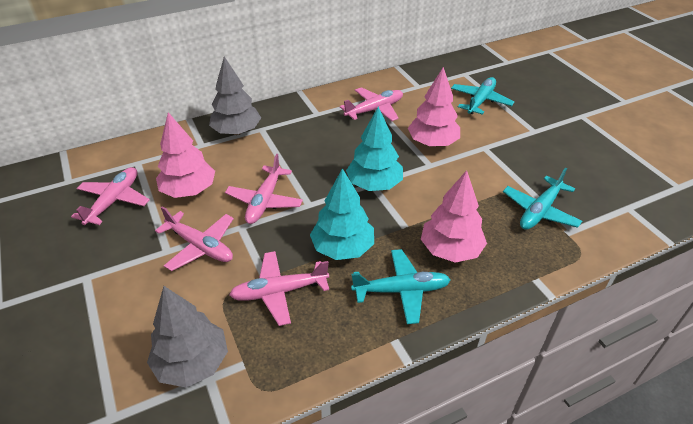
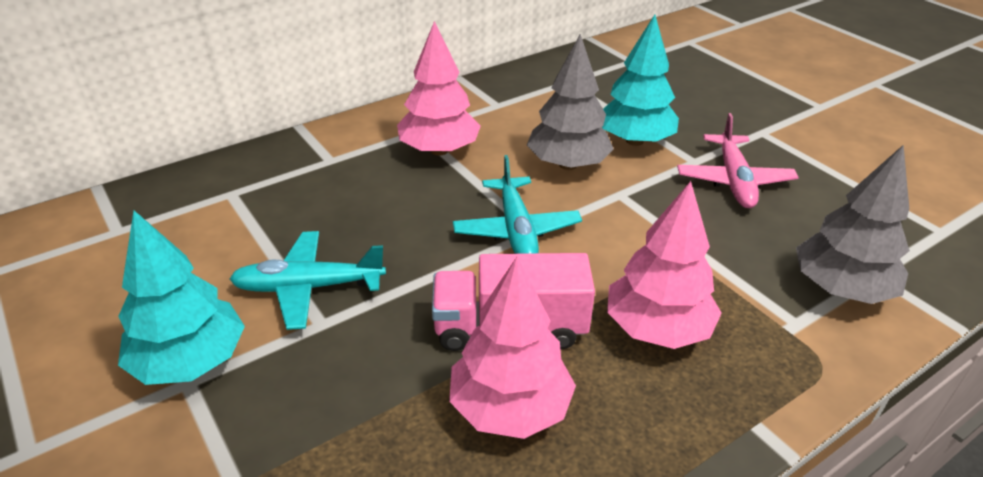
pink plane: [71,167,150,225] [155,206,234,271] [225,154,303,224] [229,251,329,326] [340,87,403,121] = 5 -> [677,113,799,208] = 1
pink truck: none = 0 -> [432,253,595,351] = 1
turquoise plane: [351,249,451,324] [451,77,515,115] [503,168,582,230] = 3 -> [230,231,386,330] [453,155,582,254] = 2

